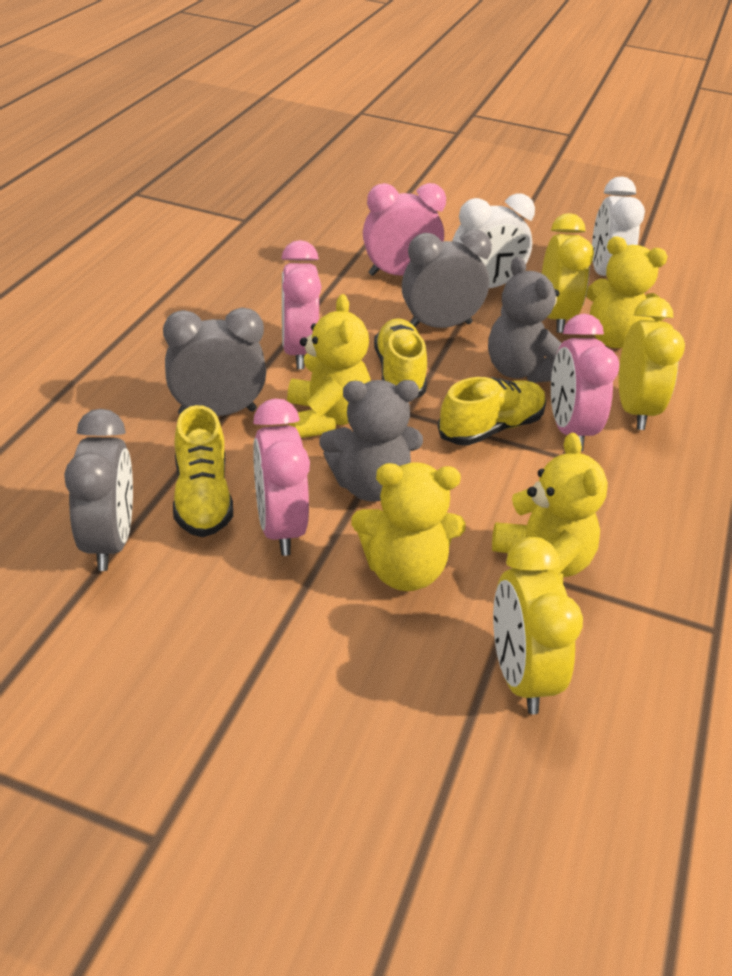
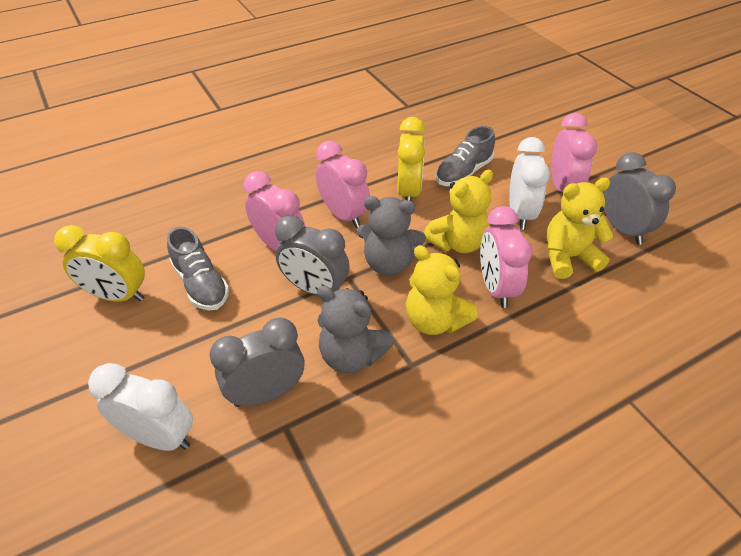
grey shoe: none = 0 -> [167,227,229,310] [436,126,495,186] = 2
yellow clock: [493,537,583,714] [542,213,594,333] [619,297,685,430] = 3 -> [54,225,145,302] [397,117,425,201] = 2
yellow shoe: [173,405,233,537] [374,318,427,398] [438,377,546,446] = 3 -> none = 0
yellow teddy bear: [287,294,371,438] [351,462,465,591] [492,433,608,583] [586,237,668,348] = 4 -> [406,245,478,335] [424,170,493,253] [547,178,614,279] = 3

